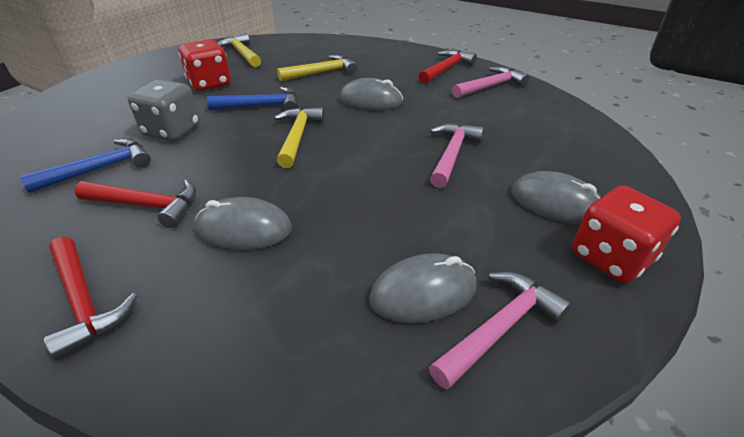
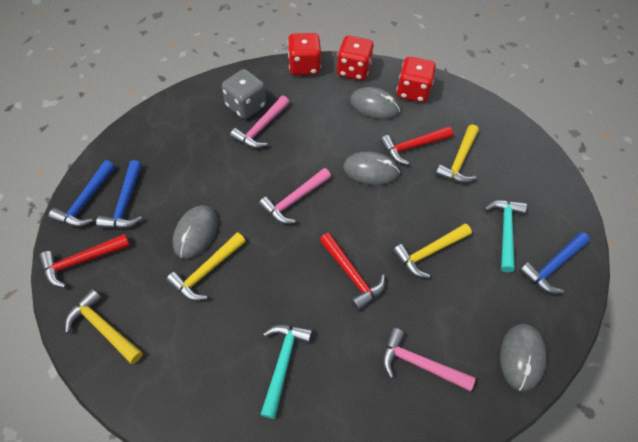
blue hammer: [20,138,151,193] [207,87,298,110] = 2 -> [49,160,115,227] [96,160,142,229] [519,232,590,294] = 3
red dice: [179,39,231,91] [572,186,681,283] = 2 -> [288,33,321,75] [337,36,374,81] [397,57,436,103] = 3
turquoise hammer: none = 0 -> [260,324,312,419] [484,200,527,272] = 2
yellow hammer: [218,33,261,67] [274,107,324,168] [277,55,358,81] = 3 -> [65,289,143,364] [166,232,246,301] [392,223,472,278] [435,125,479,183] = 4

